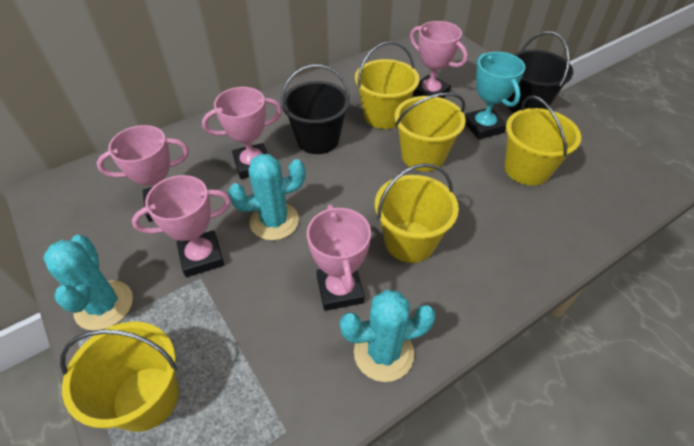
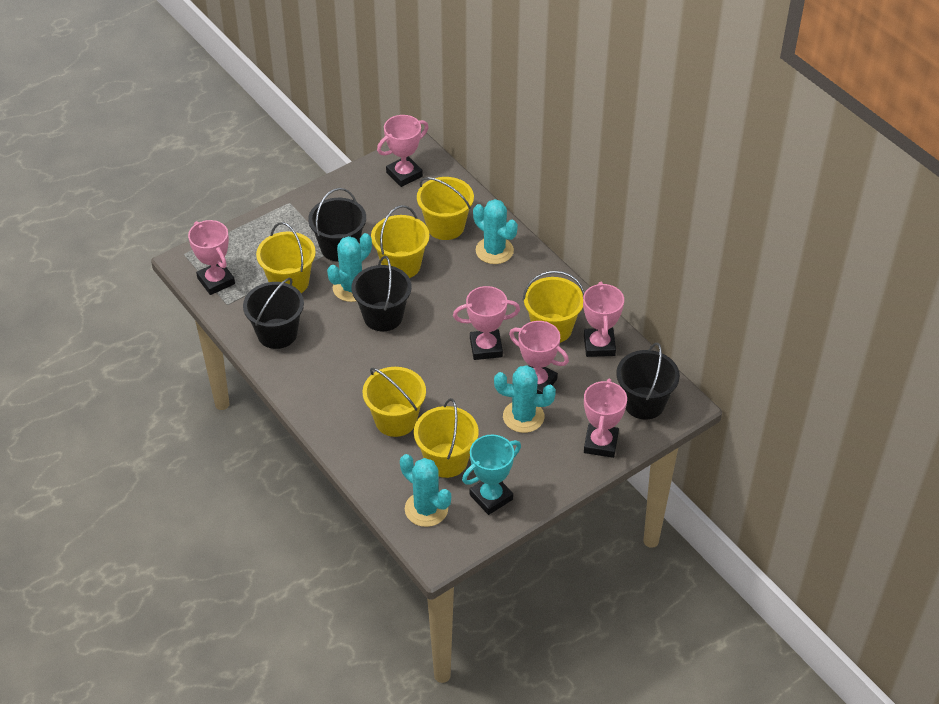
black bucket: [281,64,350,154] [507,32,573,113] = 2 -> [243,278,304,349] [308,188,366,262] [352,256,412,331] [616,343,680,419] = 4
pink trophy: [96,125,189,222] [132,175,231,277] [202,87,282,179] [307,204,371,311] [410,21,468,98] = 5 -> [188,220,235,295] [377,115,429,187] [453,286,520,360] [509,321,569,394] [583,282,624,357] [584,379,627,458] = 6
turquoise cactus: [43,235,133,331] [228,154,306,240] [340,290,436,382] = 3 -> [327,233,372,302] [400,454,451,527] [473,199,518,264] [494,365,556,433] = 4
yellow bucket: [60,322,179,432] [355,41,420,129] [375,163,459,263] [394,92,466,171] [505,95,581,186] = 5 -> [256,222,316,293] [363,367,426,437] [371,205,430,278] [414,398,479,478] [417,177,474,240] [523,271,585,343] = 6

